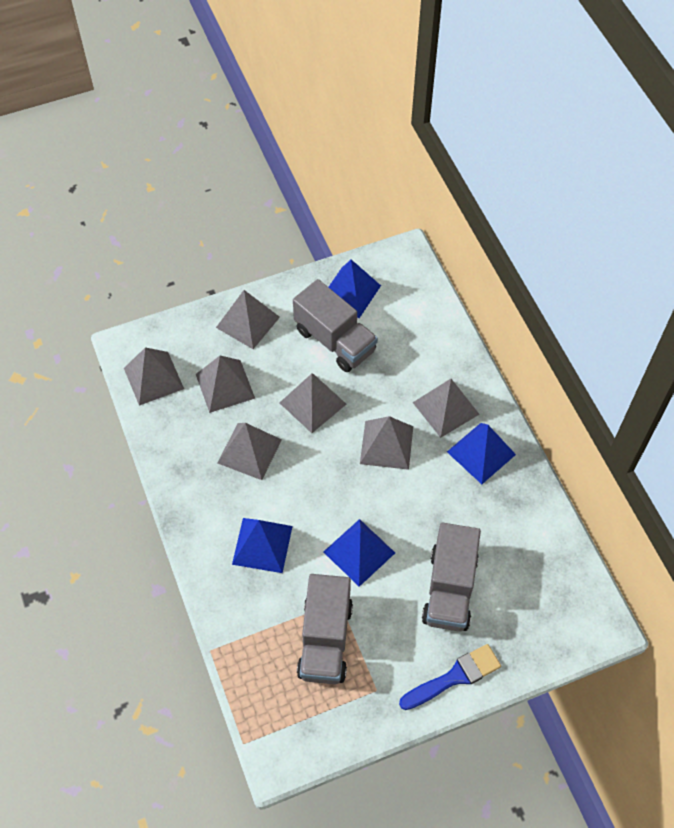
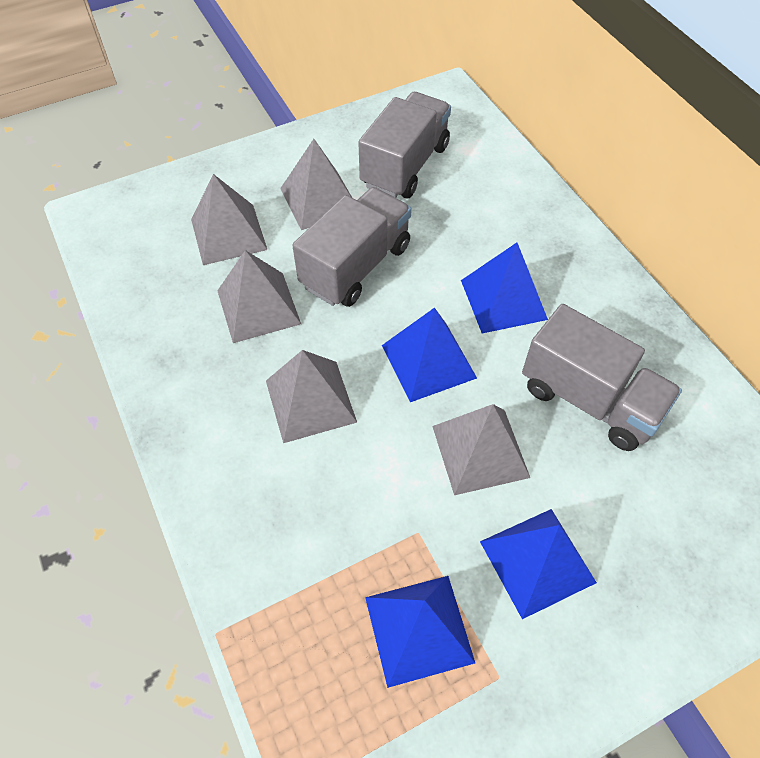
blue brush: [399,644,501,710] = 1 -> none = 0
grey pyramid: [124,347,184,406] [196,356,255,413] [216,290,280,349] [217,423,282,480] [280,374,346,433] [360,416,413,470] [412,379,479,438] = 7 -> [191,174,267,265] [217,250,301,343] [266,350,357,443] [280,139,352,230] [432,404,530,495] = 5

